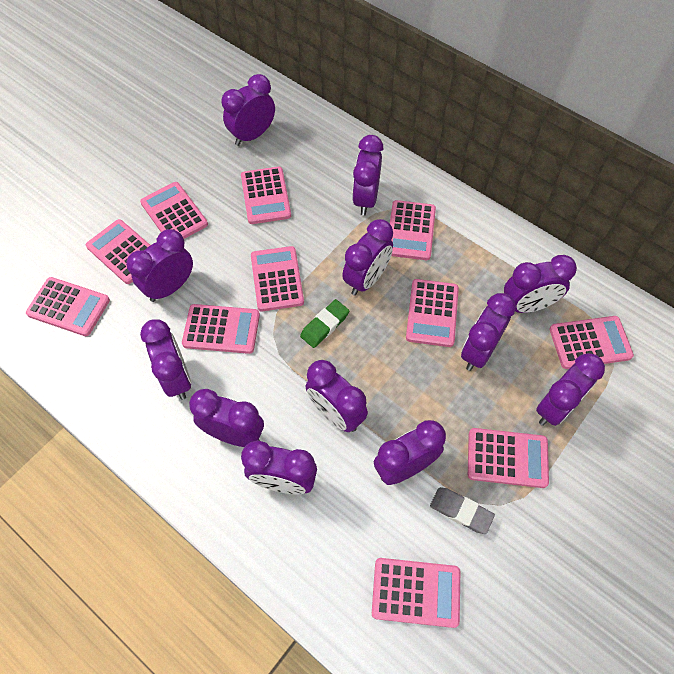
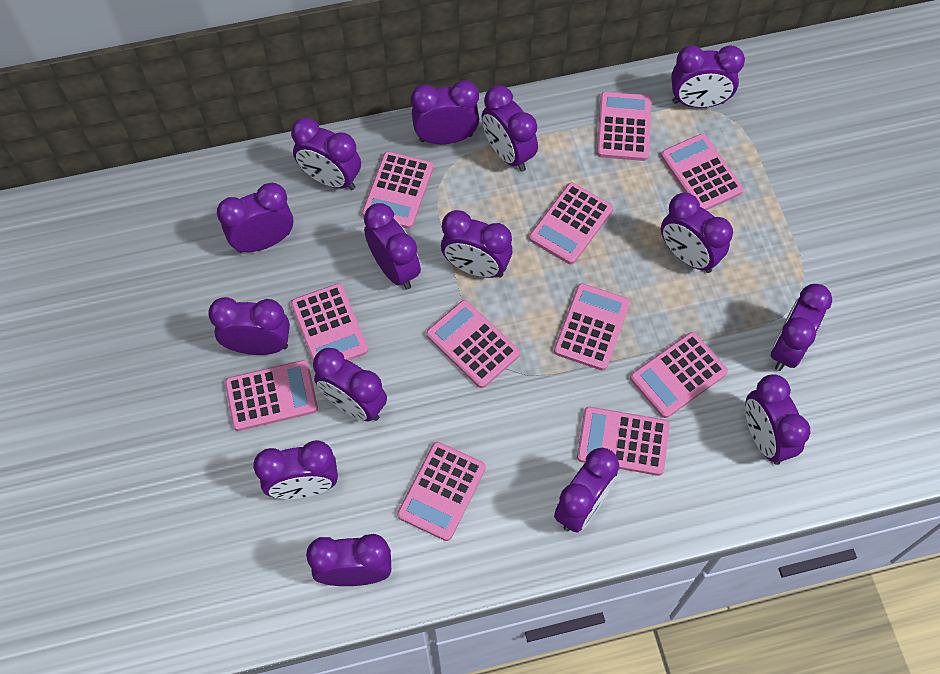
green eraser: [300,299,349,348] = 1 -> none = 0
grey eraser: [430,487,495,534] = 1 -> none = 0
purple clock: [126,229,193,302] [140,319,191,400] [189,389,264,447] [222,74,275,146] [241,440,317,494] [306,360,368,432] [342,219,393,296] [352,135,384,216] [374,420,446,485] [461,293,516,371] [504,255,577,313] [536,353,605,426] = 12 -> [208,297,290,355] [217,183,293,253] [253,440,338,499] [291,117,361,190] [306,534,391,586] [313,348,387,422] [364,203,421,290] [411,80,479,144] [441,210,512,278] [482,85,538,172] [554,448,619,533] [661,192,733,273] [671,46,745,108] [745,375,811,465] [771,284,832,371] = 15

